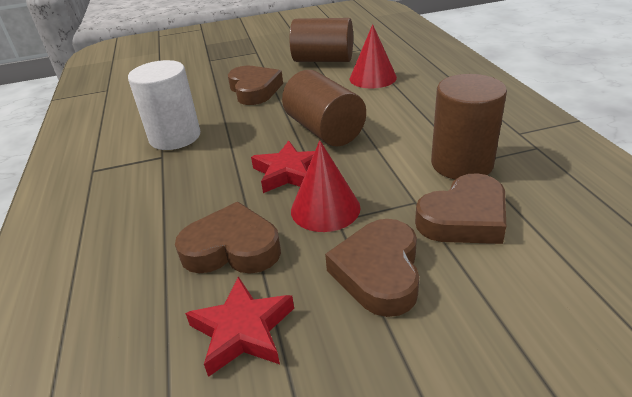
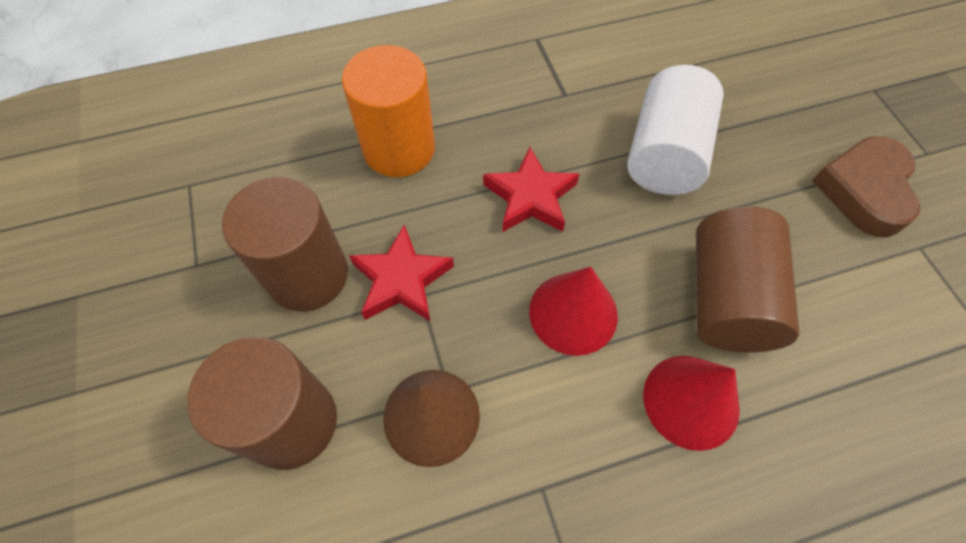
brown cone: none = 0 -> [384,370,480,467] = 1
brown heart: [175,202,281,274] [228,66,283,105] [325,219,419,317] [415,173,506,244] = 4 -> [812,136,921,237] = 1
orange cylinder: none = 0 -> [342,45,435,177] = 1

